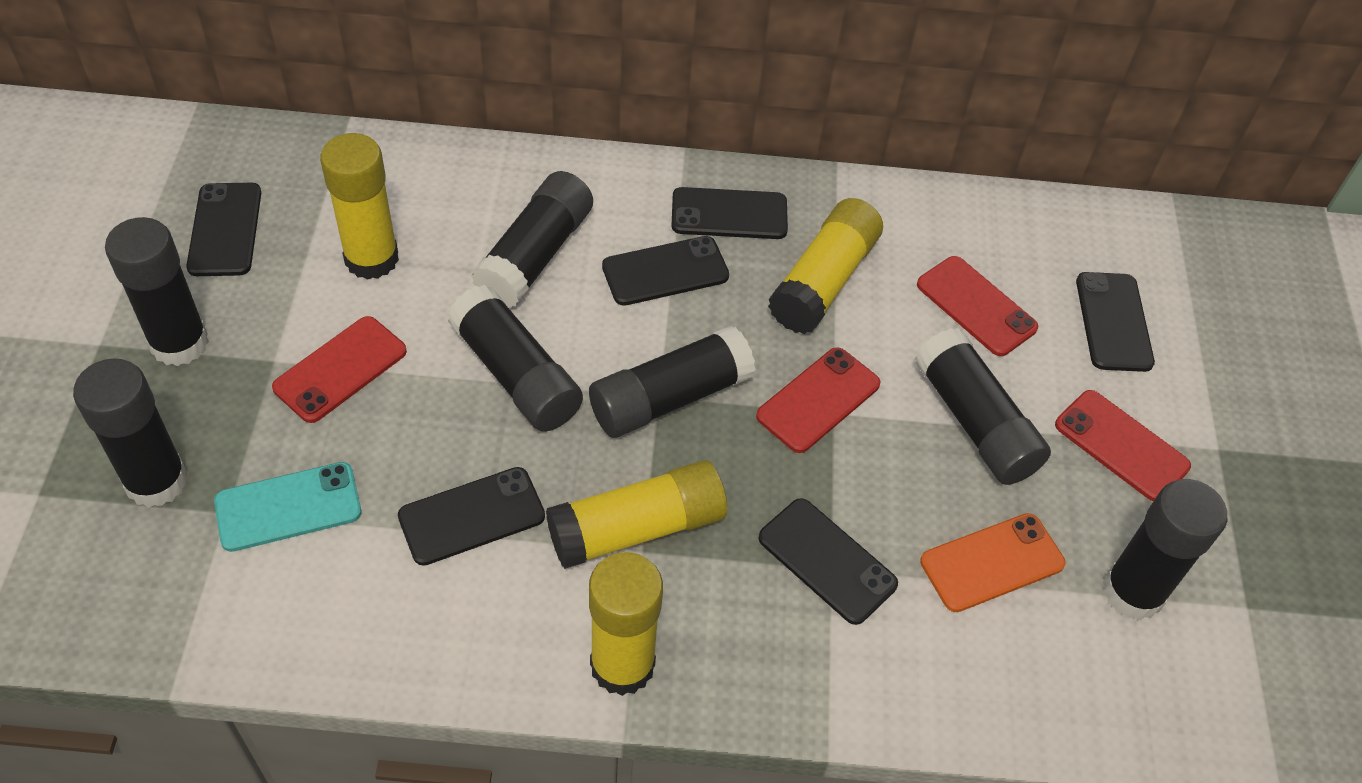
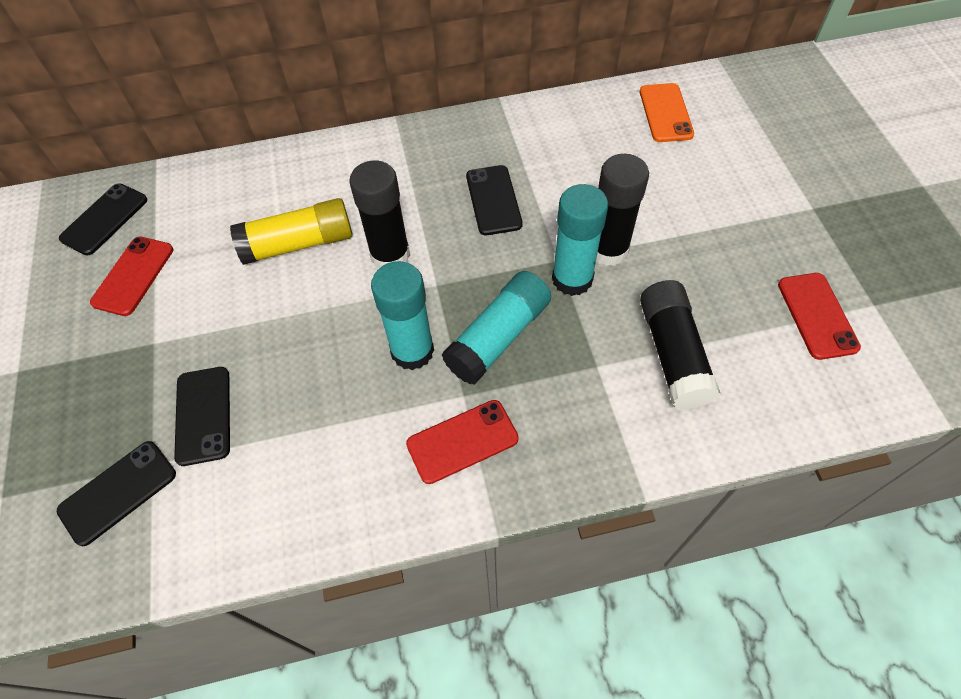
black glue stick: [73,358,188,508] [105,217,209,366] [448,285,583,432] [471,171,593,309] [589,325,756,438] [915,328,1051,485] [1103,479,1227,620] = 7 -> [349,160,410,268] [596,154,649,266] [640,280,720,410] = 3
black phone: [186,183,261,276] [398,467,545,566] [602,236,729,306] [672,187,788,239] [758,498,898,625] [1076,272,1155,372] = 6 -> [57,441,176,546] [59,183,147,255] [174,367,230,466] [466,165,523,235] = 4
red phone: [272,316,407,423] [756,347,881,453] [917,256,1038,356] [1055,390,1191,501] = 4 -> [90,237,173,316] [406,400,519,484] [778,273,861,360] = 3
turquoise glue stick: none = 0 -> [371,261,434,370] [442,271,551,385] [552,184,608,296] = 3
turquoise phone: [214,462,361,552] = 1 -> none = 0
yellow glue stick: [320,133,399,280] [546,460,727,569] [589,552,663,696] [768,198,883,334] = 4 -> [230,198,353,265] = 1

